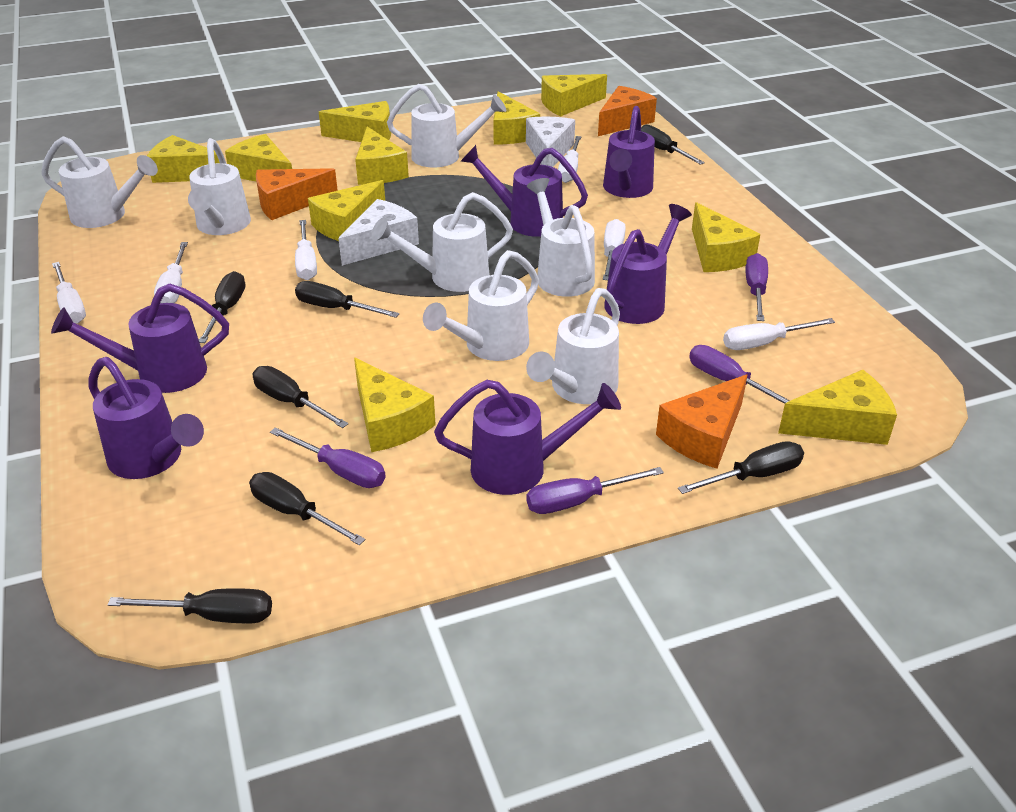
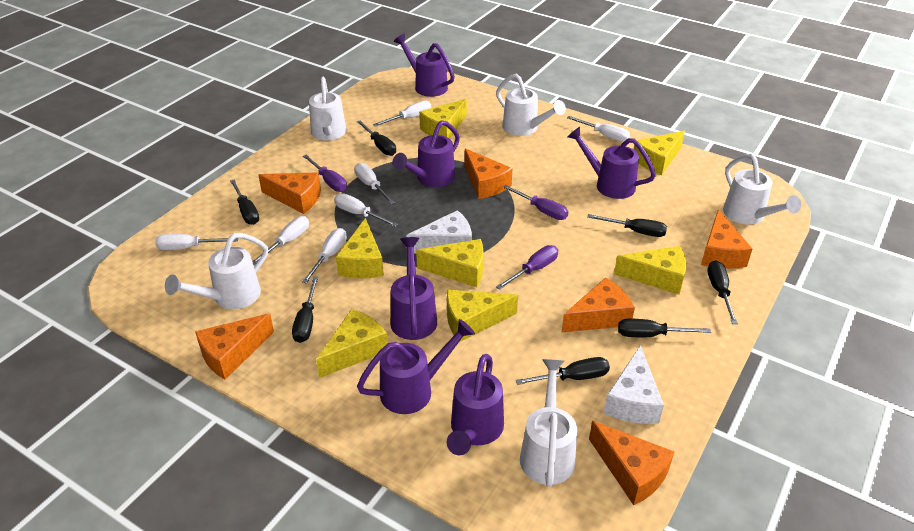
orange cheese: [256,168,338,220] [598,86,657,136] [656,374,747,469] = 3 -> [195,313,274,380] [258,172,321,214] [465,148,512,199] [561,278,635,333] [589,421,674,505] [701,209,753,269] = 6
purple screwdriver: [270,427,386,488] [526,467,664,514] [689,345,790,404] [746,253,768,321] = 4 -> [303,155,347,192] [496,245,558,290] [503,185,568,220] = 3
white screwdriver: [52,262,86,324] [154,242,188,303] [295,220,317,280] [558,136,581,183] [603,219,626,280] [723,318,835,350] = 6 -> [155,234,238,250] [252,216,309,265] [302,228,347,284] [334,193,398,227] [354,163,395,205] [373,101,431,126] [567,116,630,142] = 7
white watering can: [41,136,158,228] [188,138,251,235] [371,192,513,292] [387,84,506,168] [423,250,539,361] [526,288,620,404] [527,178,595,297] = 7 -> [165,233,268,309] [309,77,346,140] [496,74,566,136] [520,359,577,487] [723,154,802,225] = 5
yellow cheese: [147,135,224,183] [225,134,292,181] [308,180,385,241] [319,101,391,142] [354,358,436,452] [355,127,409,185] [493,91,540,144] [541,74,607,117] [692,202,760,272] [778,370,897,445] = 10 -> [316,309,388,378] [336,218,384,278] [416,239,483,287] [419,99,467,139] [447,290,518,342] [614,246,686,295] [634,131,685,175] = 7

